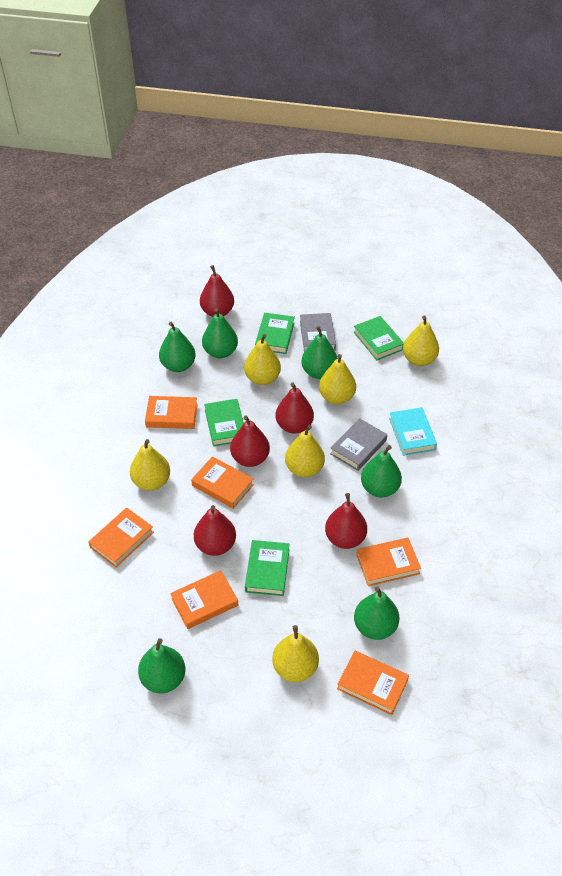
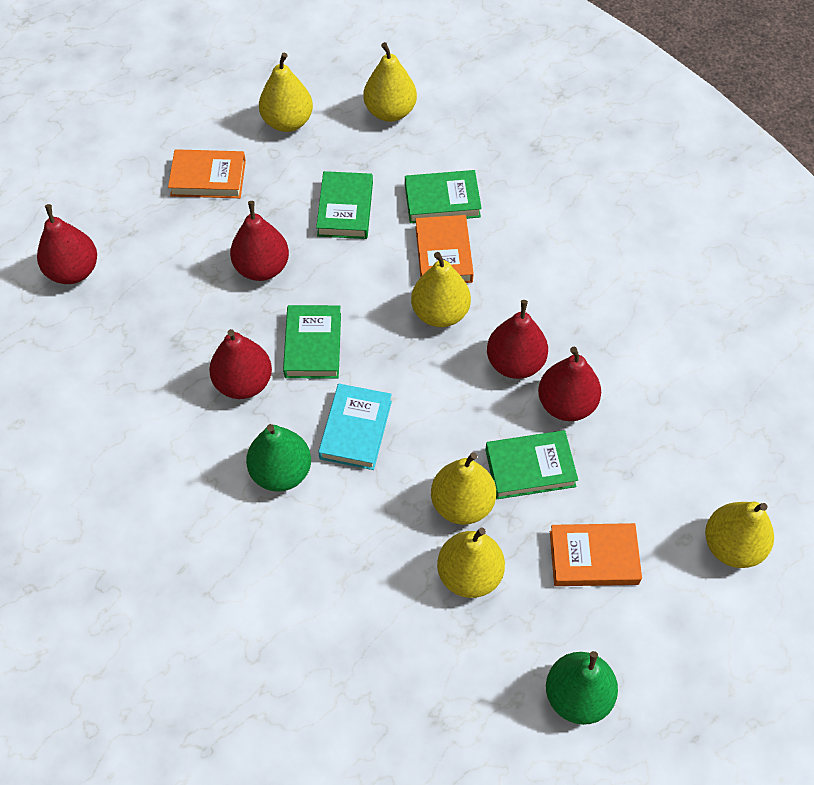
green pear: [138,638,185,693] [159,322,196,372] [202,308,238,358] [301,326,338,379] [354,586,399,640] [361,445,402,498] = 6 -> [246,424,311,492] [546,651,618,725] = 2
grey book: [300,313,336,352] [330,418,387,471] = 2 -> none = 0
orange book: [88,508,154,568] [145,396,198,429] [170,570,238,629] [191,456,254,509] [337,651,409,715] [356,538,421,586] = 6 -> [168,149,246,198] [415,215,474,283] [550,523,642,586] = 3

